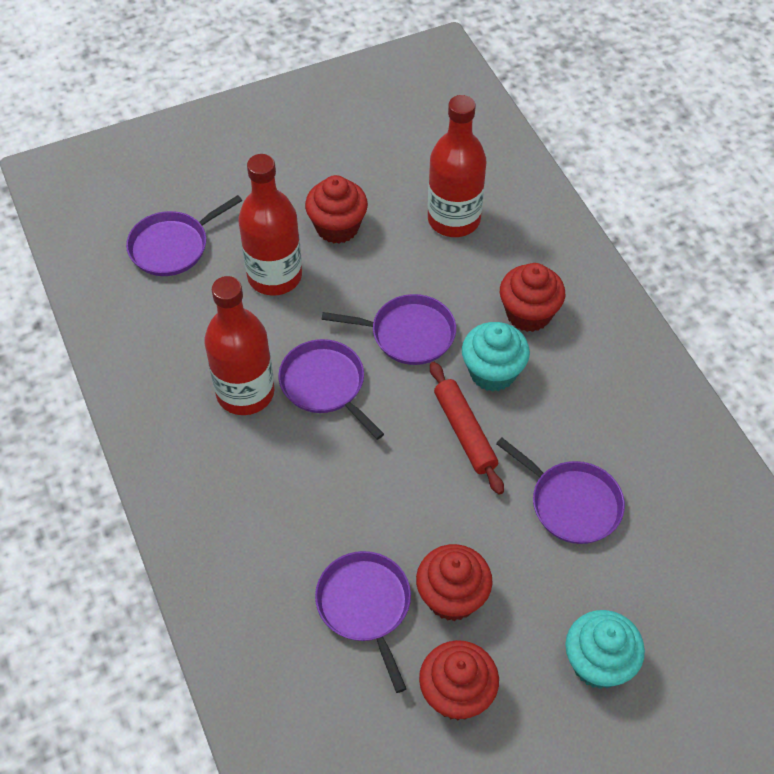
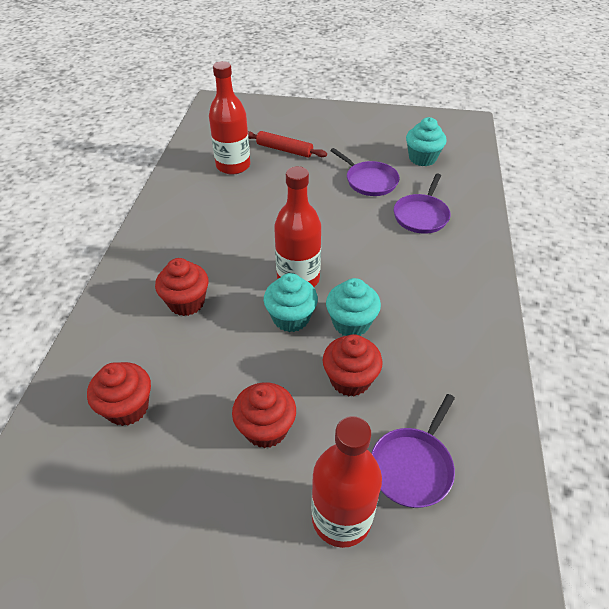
purple pan: [126,195,242,276] [279,339,384,440] [315,551,411,693] [321,294,456,365] [496,438,625,544] = 5 -> [330,148,400,196] [371,394,455,508] [394,174,451,234] = 3
turquoise cupcake: [462,322,530,391] [565,610,645,689] = 2 -> [264,273,318,332] [326,278,381,336] [406,117,447,166] = 3

